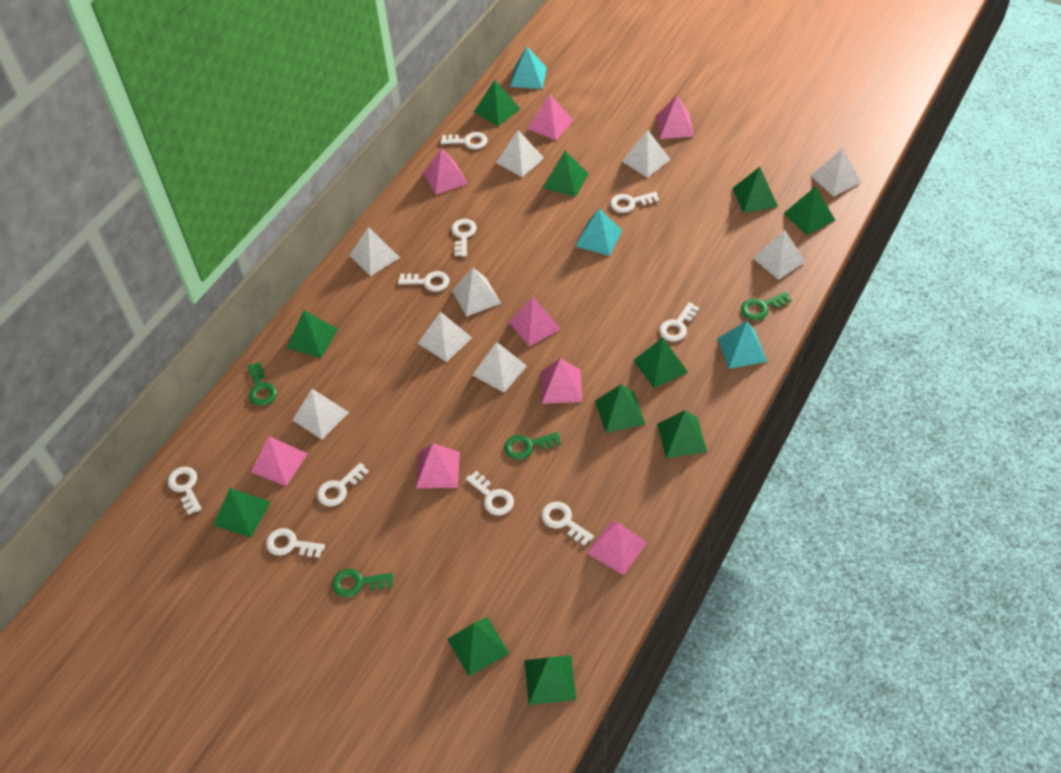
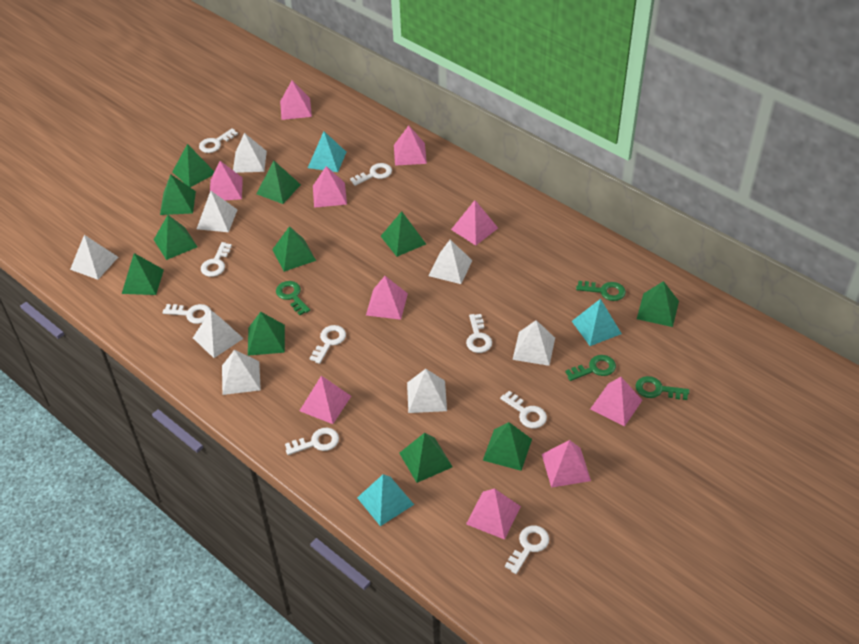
pink pyramid: [251,436,307,486] [416,443,460,488] [423,148,468,195] [508,297,561,346] [527,94,574,140] [541,358,582,404] [587,521,647,576] [656,96,694,139] = 8 -> [210,161,243,200] [280,81,312,120] [300,376,351,424] [313,166,347,208] [366,276,408,320] [394,126,427,166] [451,200,498,246] [466,489,521,540] [542,440,591,488] [590,377,642,427] = 10
white key: [168,467,202,515] [266,528,325,558] [317,463,369,506] [398,271,450,292] [441,132,488,149] [451,219,477,257] [466,471,514,515] [541,502,594,546] [610,192,659,213] [659,302,699,342] = 10 -> [163,304,211,324] [199,128,238,153] [201,242,232,277] [285,428,339,455] [309,325,346,364] [350,163,392,186] [466,314,492,353] [500,391,547,428] [505,526,549,574] = 9
white pyramid: [293,389,349,440] [349,227,400,276] [418,312,472,362] [452,268,501,317] [472,342,527,393] [496,130,544,177] [622,129,671,178] [753,230,806,280] [811,148,861,197] = 9 -> [70,235,118,280] [193,310,244,358] [197,191,237,232] [222,350,261,395] [233,133,267,173] [407,369,447,413] [428,239,473,284] [512,320,555,366] = 8

